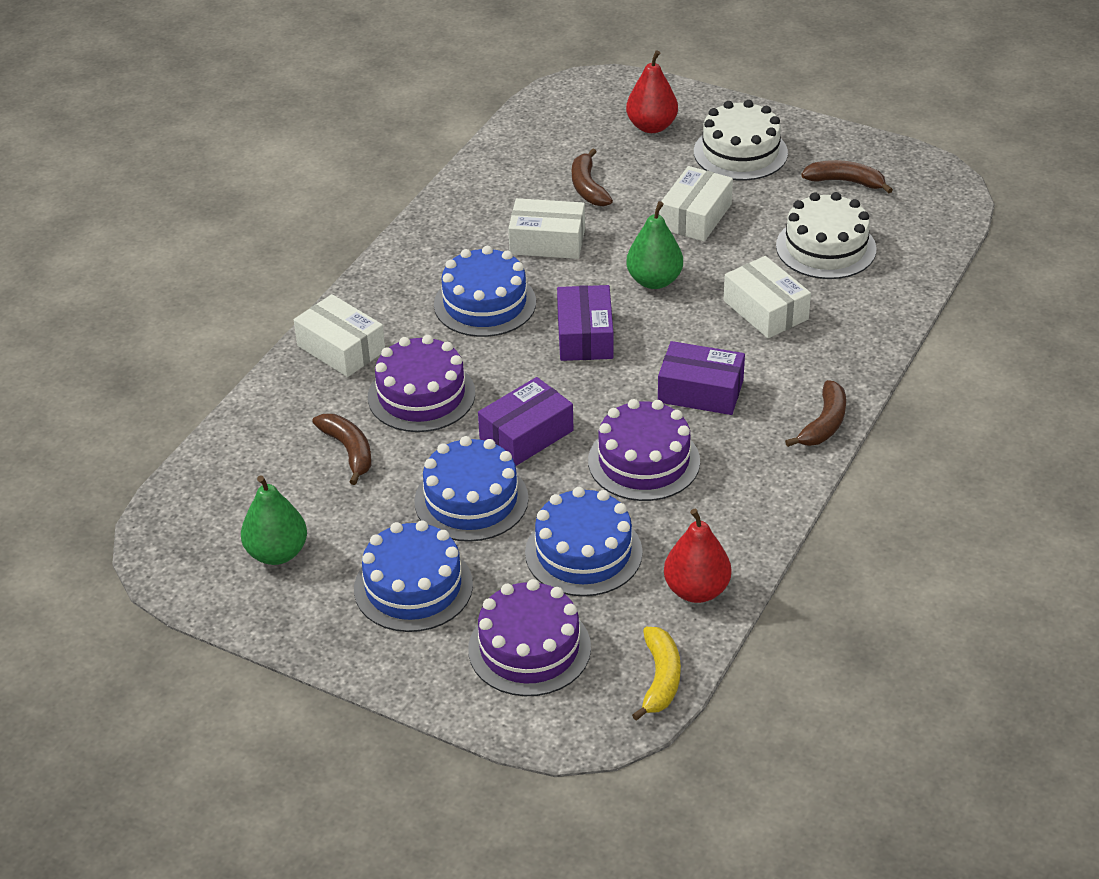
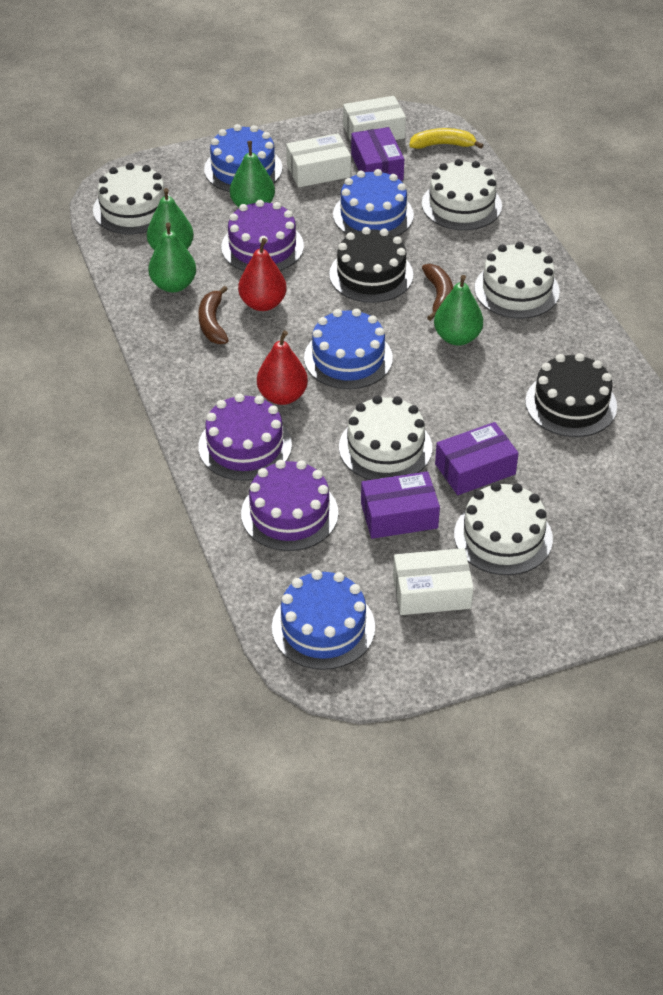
black cake: none = 0 -> [329,227,413,303] [525,353,617,437] = 2
brown banana: [312,414,371,485] [572,148,613,206] [785,380,846,447] [801,160,893,193] = 4 -> [199,286,229,344] [422,264,453,321] = 2
green pear: [241,475,307,565] [626,201,683,289] = 2 -> [147,188,194,251] [148,223,196,292] [230,141,275,208] [434,275,483,345] = 4
white box: [294,294,385,377] [508,198,585,259] [660,166,733,242] [724,256,811,338] = 4 -> [286,133,351,187] [343,96,406,141] [393,548,474,615] = 3
white cake: [694,100,788,180] [776,192,876,279] = 2 -> [93,163,170,235] [339,396,432,480] [422,159,502,230] [454,482,553,575] [475,242,560,319] = 5

